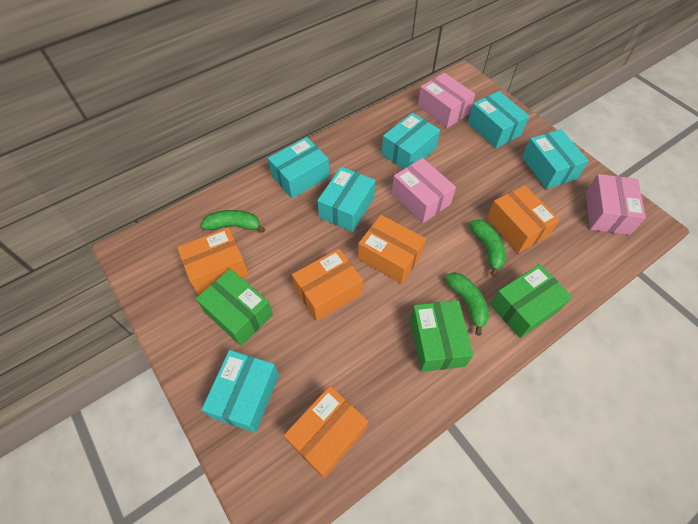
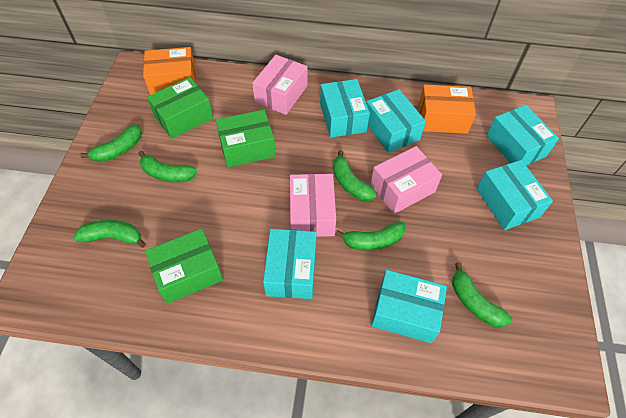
green banana: [201,210,265,233] [445,272,489,336] [469,220,506,276] = 3 -> [74,220,146,248] [80,124,142,162] [138,151,197,182] [333,150,377,201] [335,222,406,251] [452,262,512,327] = 6
orange box: [177,227,249,295] [284,386,368,479] [292,248,363,321] [358,215,426,284] [487,185,559,253] = 5 -> [143,47,196,95] [418,85,476,134] = 2

